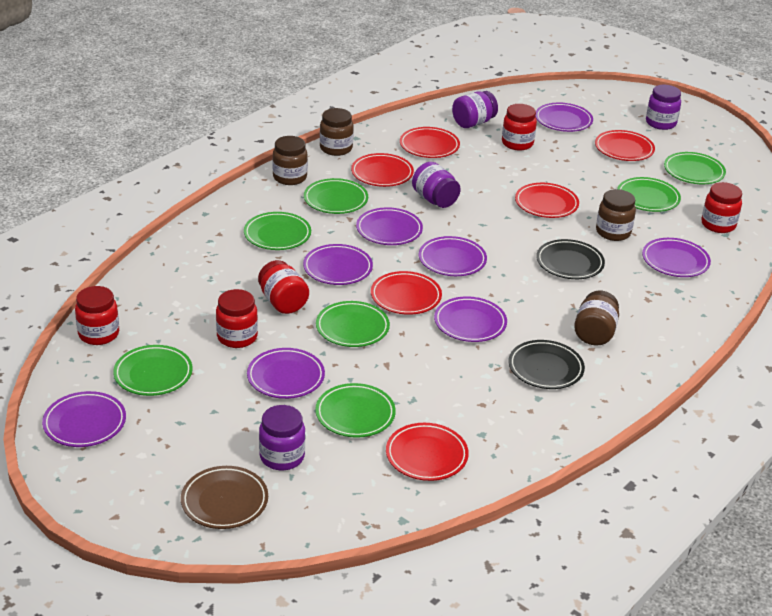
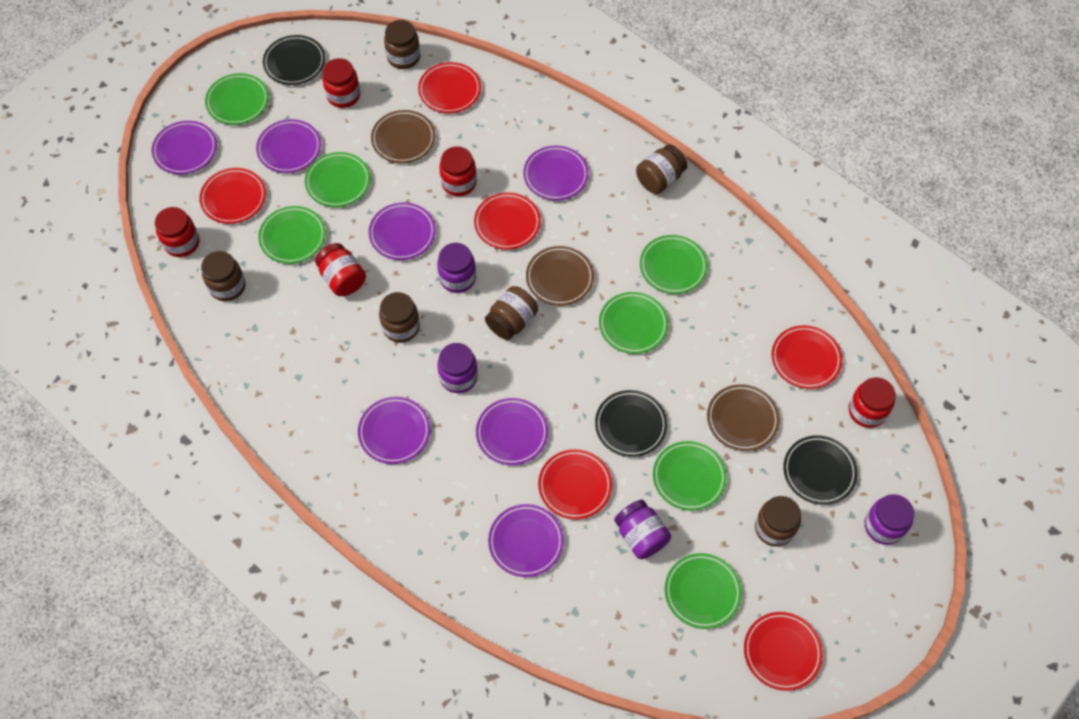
black plate: [509,340,585,389] [536,239,605,279] = 2 -> [263,35,325,85] [595,390,667,457] [783,435,857,505] = 3
brown jar: [273,136,308,185] [320,108,354,156] [574,291,619,346] [596,189,636,241] = 4 -> [201,251,245,301] [379,292,420,343] [384,20,420,69] [485,286,538,340] [636,144,687,194] [755,496,801,546] = 6
brown plate: [181,466,268,529] = 1 -> [371,110,435,163] [526,246,594,306] [707,384,780,451] = 3
purple plate: [42,391,126,447] [247,348,325,399] [303,244,373,285] [356,207,423,245] [419,236,487,276] [434,296,507,342] [536,103,593,132] [642,238,711,277] = 8 -> [152,121,217,174] [256,119,321,173] [358,397,430,464] [369,202,436,260] [476,398,548,465] [488,504,564,577] [523,145,589,201] = 7

